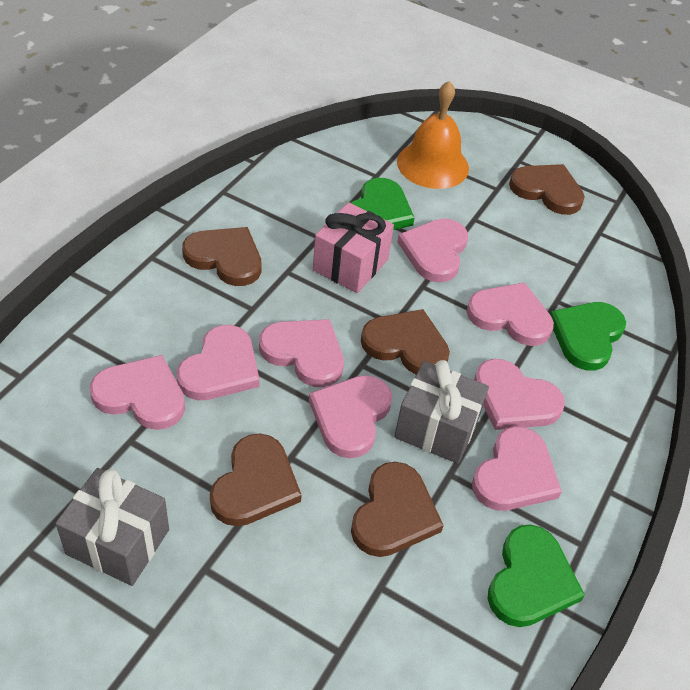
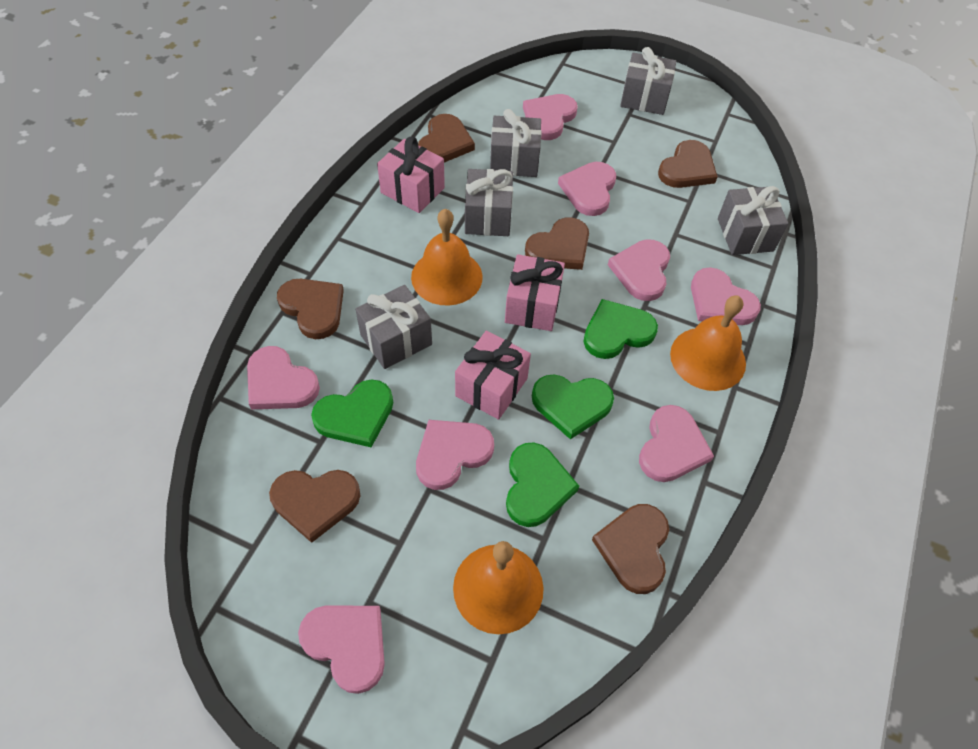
brown heart: [182,227,262,286] [210,433,302,526] [351,462,444,557] [361,309,450,375] [509,164,585,215] = 5 -> [269,470,361,543] [277,279,344,339] [418,114,475,163] [525,218,589,270] [592,504,669,594] [658,140,718,188] = 6
green heart: [351,178,415,230] [488,525,585,627] [550,302,626,371] = 3 -> [311,380,393,447] [506,442,579,527] [532,375,614,440] [584,299,658,359] = 4
grey gift: [55,468,169,586] [394,360,489,464] = 2 -> [356,285,432,369] [465,169,513,236] [490,109,542,177] [620,47,676,115] [718,186,788,255] = 5
orange bell: [397,81,469,189] = 1 -> [411,209,483,306] [453,541,544,634] [670,295,746,391] = 3
pink gift: [313,202,394,293] = 1 -> [377,137,445,213] [455,330,531,420] [505,254,565,331] = 3

